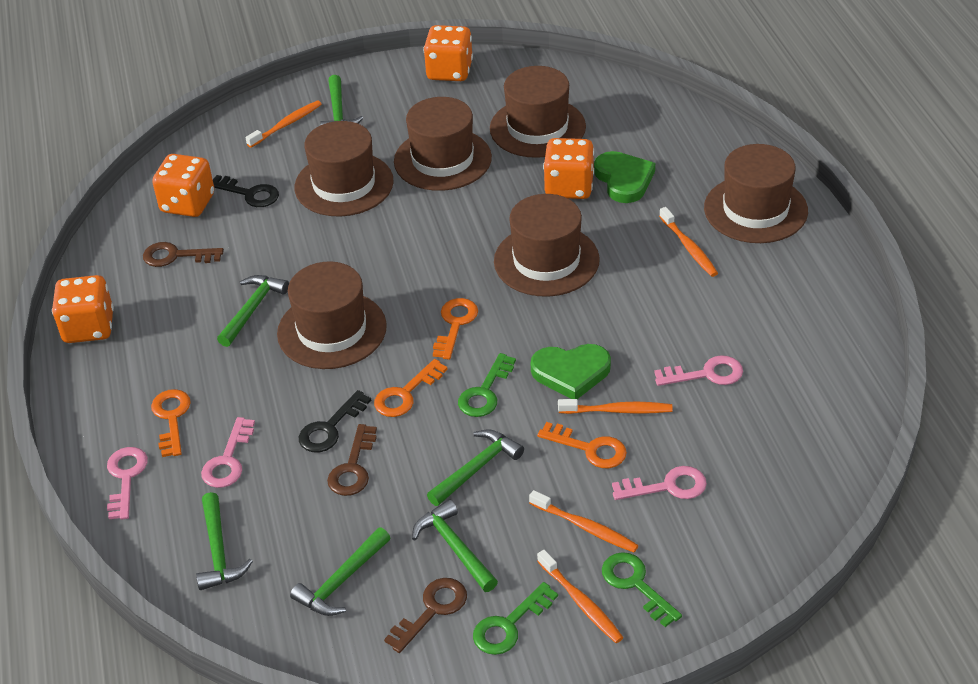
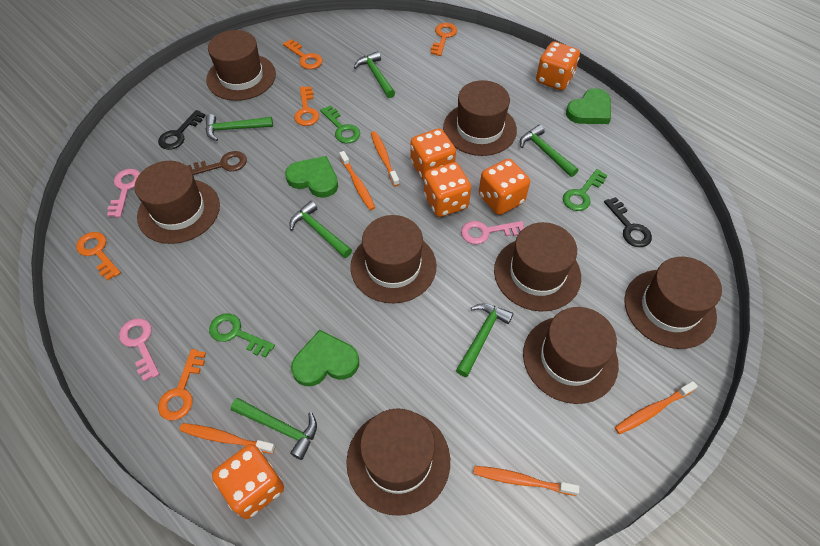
brown hat: [277,261,387,369] [294,121,394,217] [394,97,492,191] [490,66,586,158] [494,194,600,297] [704,144,808,243] = 6 -> [135,161,220,244] [206,30,276,101] [346,408,450,516] [350,215,437,304] [443,80,517,156] [494,222,581,311] [523,307,619,404] [624,257,722,349] = 8
brown key: [143,242,224,267] [327,424,377,496] [384,578,467,653] = 3 -> [187,151,247,175] = 1
green heart: [531,344,611,399] [594,151,655,203] = 2 -> [285,156,338,198] [291,330,359,386] [566,88,611,124] = 3
orange dice: [52,275,114,343] [152,154,214,217] [423,25,473,81] [543,138,594,199] = 4 -> [212,444,284,519] [410,128,456,181] [424,162,471,217] [479,159,530,215] [536,41,580,90] = 5
orange key: [151,389,191,457] [374,359,448,417] [433,298,478,359] [537,422,627,468] = 4 -> [76,232,121,280] [158,349,206,420] [283,39,323,69] [294,86,319,126] [431,23,457,56] = 5
pink key: [107,447,148,520] [201,417,255,488] [612,466,707,500] [654,355,743,386] = 4 -> [107,169,140,218] [119,318,159,381] [461,221,524,245] = 3

